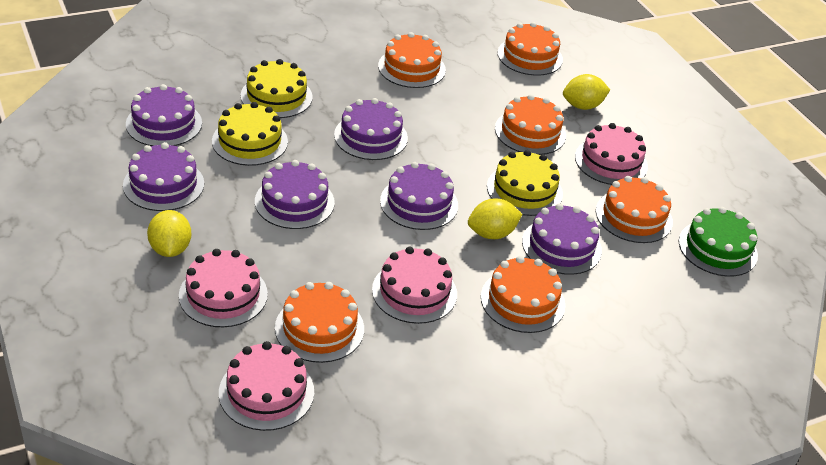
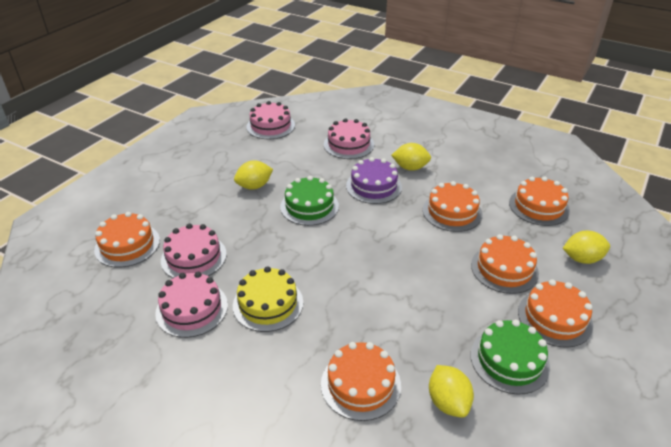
green cake: [679,207,758,277] = 1 -> [280,176,339,226] [470,319,550,394] = 2
purple cake: [123,142,204,211] [126,84,202,146] [255,160,335,229] [334,98,408,160] [380,162,458,230] [522,203,602,275] = 6 -> [346,157,402,204] = 1
yellow cake: [212,102,288,166] [241,59,313,118] [487,150,563,216] = 3 -> [233,266,303,332] = 1
yellow lemon: [147,210,191,257] [468,199,523,239] [563,74,610,110] = 3 -> [234,160,273,190] [391,143,431,171] [429,365,474,418] [563,231,610,264] = 4

